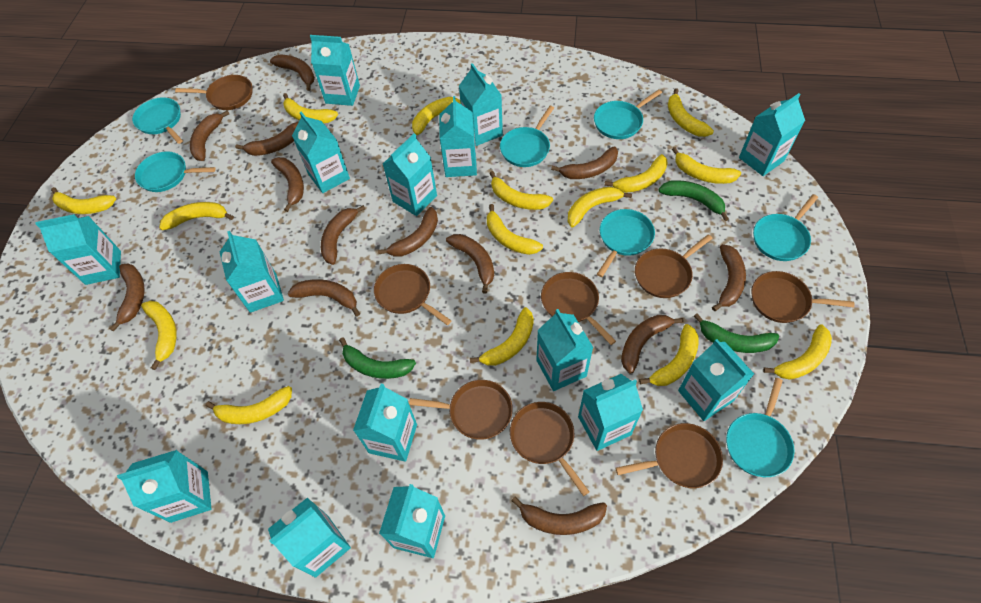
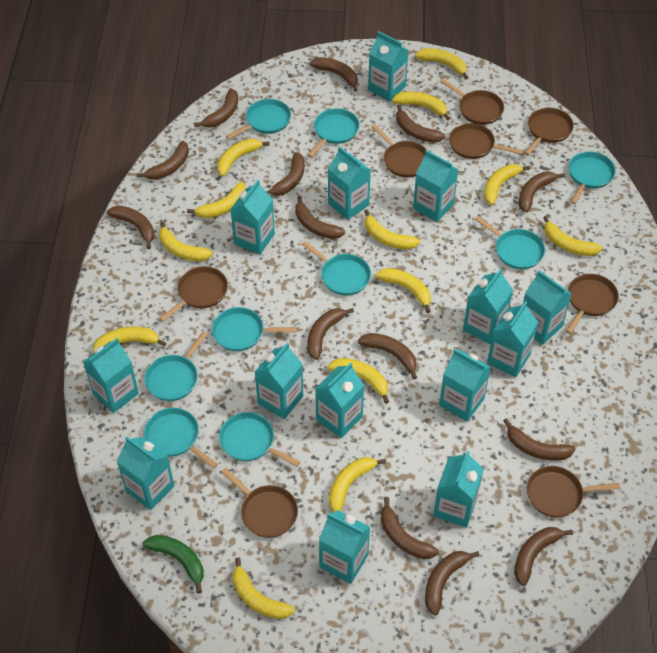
brown banana: [109,263,145,332] [190,110,230,161] [235,122,299,156] [270,55,315,91] [271,157,304,212] [288,279,360,317] [321,205,365,265] [378,207,438,257] [446,234,494,294] [511,496,607,535] [551,147,618,179] [621,315,684,374] [712,244,746,311] = 13 -> [107,206,155,249] [136,141,189,180] [194,88,238,128] [266,152,305,196] [295,196,345,239] [307,308,354,360] [310,57,358,92] [358,333,417,380] [381,497,439,559] [396,105,445,143] [425,551,480,615] [503,418,576,461] [514,527,573,586] [518,171,565,213] = 14
green banana: [339,337,416,379] [658,180,729,221] [694,313,779,353] = 3 -> [142,535,204,593] = 1
turquoise carton: [35,214,121,285] [117,450,211,523] [220,231,284,313] [268,497,351,578] [292,111,350,193] [310,35,360,106] [353,384,417,462] [379,484,445,558] [383,134,437,216] [439,96,477,177] [459,63,503,146] [536,309,593,391] [578,374,643,451] [678,339,754,421] [739,93,805,176] = 15 -> [83,338,139,413] [117,436,174,510] [230,180,275,255] [255,343,303,419] [315,362,364,438] [319,510,370,584] [328,146,371,220] [368,31,408,101] [413,150,459,222] [433,451,484,528] [439,349,491,422] [463,269,513,344] [487,301,538,377] [523,270,572,345] = 14
turquoise pan: [132,97,183,144] [135,151,215,192] [500,106,554,167] [594,89,662,139] [597,209,655,277] [726,378,795,477] [753,194,818,261] = 7 -> [144,331,207,401] [144,408,218,468] [212,307,297,351] [219,412,300,467] [226,99,291,139] [301,241,371,295] [308,108,360,157] [474,216,545,269] [568,151,616,204] = 9
yellow banana: [51,187,116,214] [141,301,177,370] [159,202,234,230] [205,386,292,424] [283,93,338,123] [412,97,461,135] [470,307,534,366] [487,204,543,255] [490,171,553,210] [568,187,632,227] [604,154,667,193] [639,324,699,386] [668,88,714,137] [672,147,741,184] [763,324,832,379] = 15 -> [93,327,166,353] [159,221,213,261] [187,182,246,218] [217,139,270,177] [233,557,295,619] [327,358,389,404] [329,457,386,512] [364,209,420,250] [376,268,431,313] [392,91,450,121] [415,48,468,80] [484,164,530,205] [543,216,603,256] = 13

